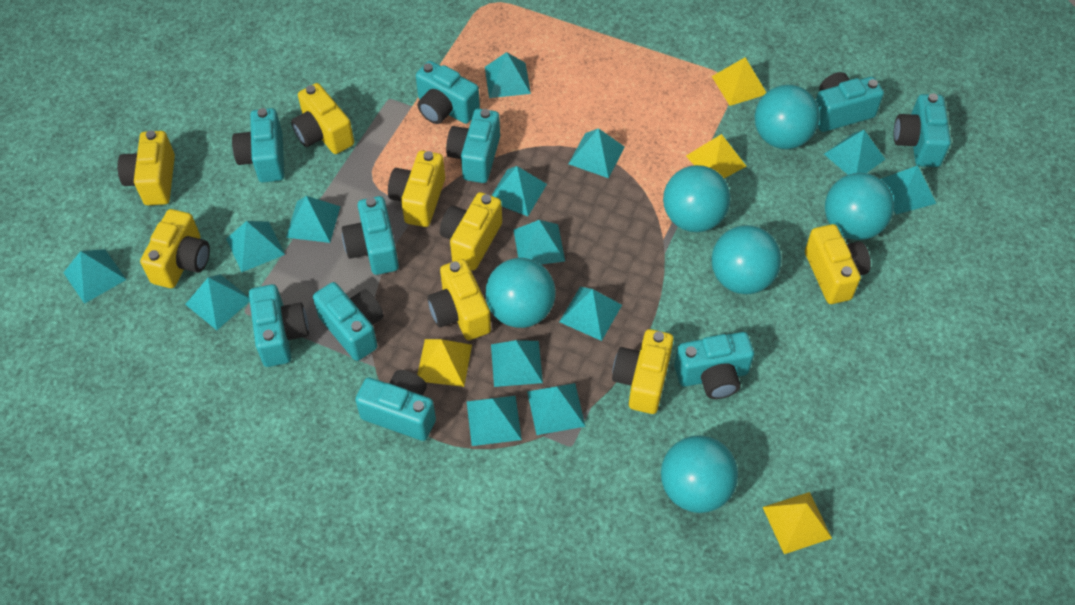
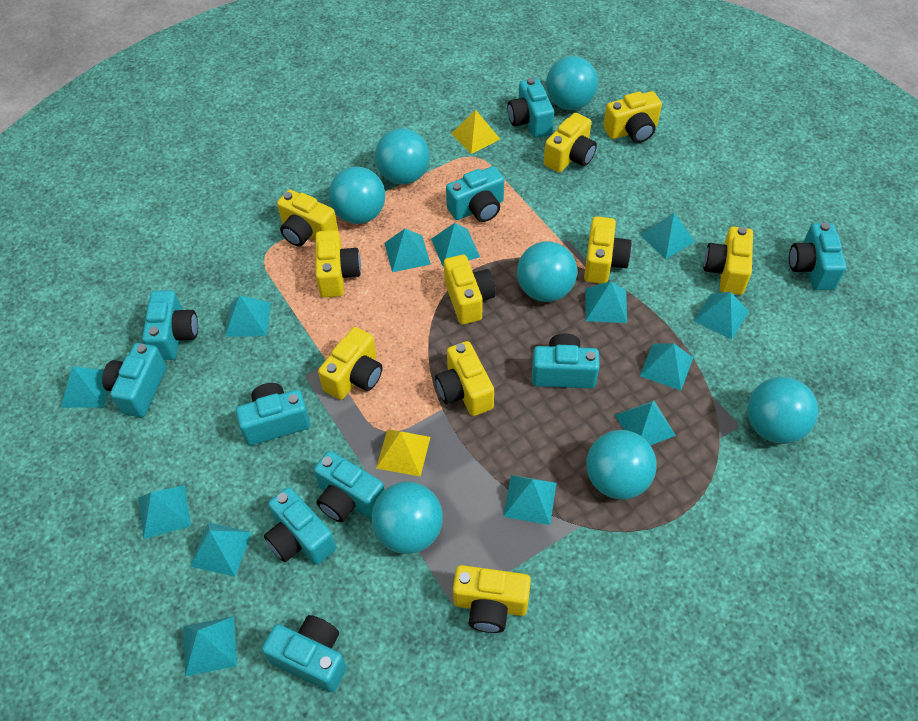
turquoise ball: [485,258,556,328] [661,435,738,513] [663,165,731,232] [711,225,782,294] [755,85,820,149] [825,173,894,240] = 6 -> [329,167,385,224] [371,482,443,554] [375,128,430,184] [517,241,577,302] [546,56,598,110] [586,430,656,499] [747,377,818,444] = 7
turquoise pyramid: [63,249,127,304] [185,274,250,330] [226,221,285,272] [286,196,341,243] [467,396,522,446] [485,52,531,98] [491,166,547,216] [491,340,543,387] [514,220,565,264] [527,383,586,435] [559,287,622,341] [569,128,625,178] [824,130,885,175] [881,165,936,215] = 14 -> [61,366,108,408] [138,485,191,539] [183,616,237,676] [190,523,252,577] [225,295,271,337] [384,229,431,272] [431,223,480,267] [503,475,557,525] [586,281,627,323] [615,400,676,446] [640,213,695,259] [640,343,693,391] [694,292,749,339] = 13
yellow camera: [117,130,175,205] [140,209,210,288] [291,83,354,154] [388,150,445,227] [427,259,491,340] [440,192,502,270] [612,329,674,414] [805,224,871,304] = 8 -> [277,190,338,246] [315,230,361,298] [318,327,382,400] [435,341,494,416] [444,255,496,324] [453,565,531,633] [544,113,597,173] [584,216,632,284] [603,91,662,143] [704,227,753,295] = 10
yellow pyramid: [417,339,472,387] [686,134,747,178] [712,57,767,106] [763,492,832,554] = 4 -> [376,429,430,477] [451,110,500,154] = 2

